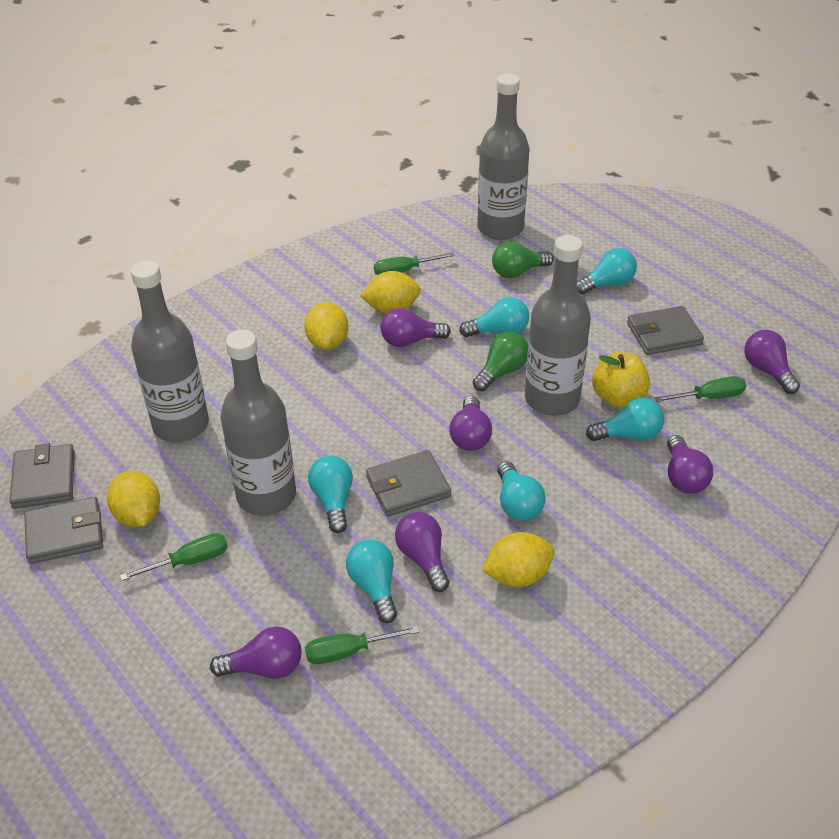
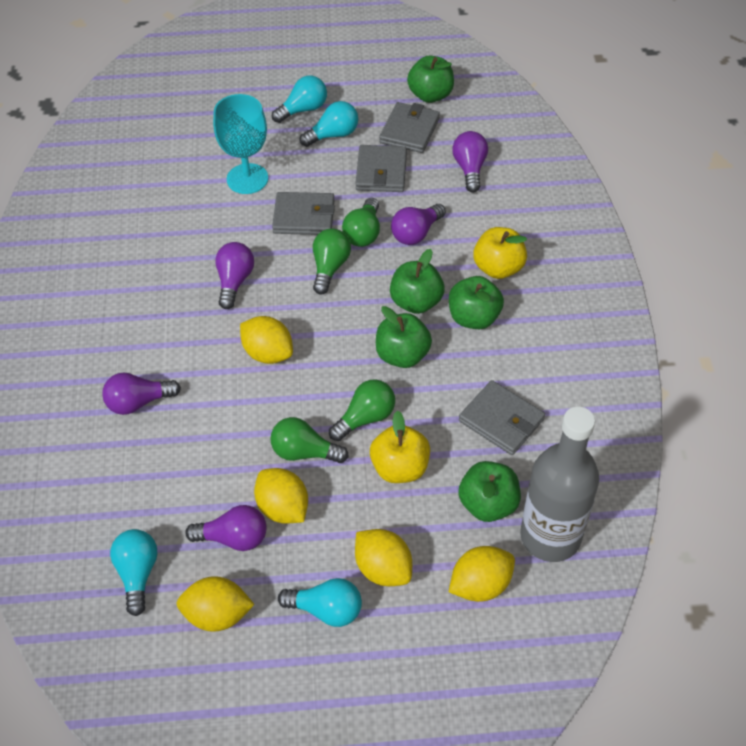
green apple: none = 0 -> [376,306,432,368] [390,249,445,314] [407,56,454,103] [449,276,504,329] [458,461,521,522] = 5
green light bulb: [473,332,528,392] [492,241,554,278] = 2 -> [270,417,349,463] [313,228,351,295] [329,379,395,441] [342,198,380,247] = 4
green screwdriver: [120,533,228,581] [305,626,420,664] [374,252,455,275] [655,376,746,402] = 4 -> none = 0
grey bottle: [131,261,209,442] [221,330,296,516] [477,74,530,240] [525,235,591,416] = 4 -> [520,407,599,562] = 1
purple light bulb: [210,627,302,679] [381,308,451,347] [395,512,449,592] [449,396,492,451] [667,435,713,494] [744,330,800,394] = 6 -> [102,373,181,415] [185,505,267,551] [215,242,254,309] [391,204,446,245] [452,131,488,192] = 5
turquoise goblet: none = 0 -> [213,94,268,194] = 1
turquoise light bulb: [308,456,353,533] [346,539,397,623] [459,297,529,337] [497,461,546,521] [577,248,637,294] [586,398,664,441] = 6 -> [110,529,158,616] [272,75,327,123] [278,578,362,627] [299,101,358,147] = 4
yellow apple: [592,352,650,407] = 1 -> [370,411,430,483] [473,227,527,279] = 2
yellow lemon: [107,471,160,527] [304,302,348,350] [360,271,421,313] [482,532,555,587] = 4 -> [176,576,255,632] [240,316,293,364] [254,468,308,524] [355,529,412,586] [449,546,515,602] = 5

